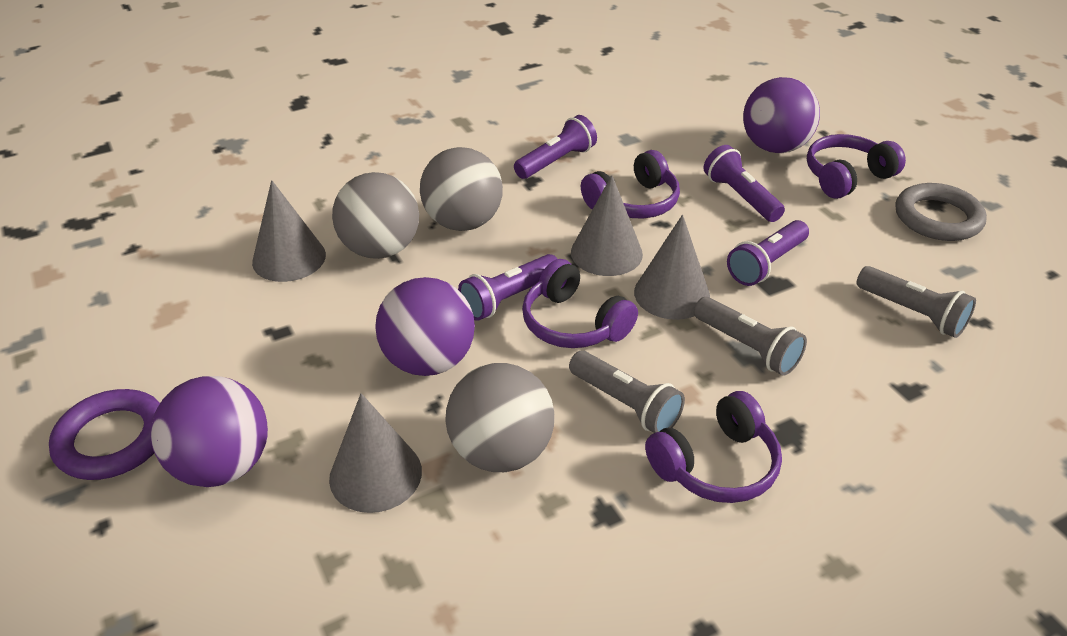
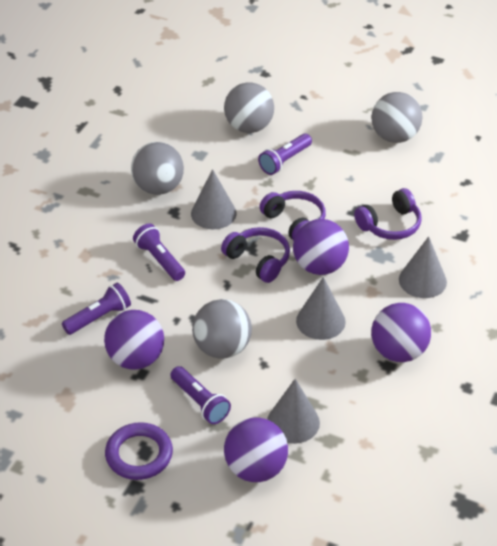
grey ball: [332,172,419,259] [420,147,503,231] [445,363,554,472] = 3 -> [131,142,184,195] [192,299,252,359] [224,82,274,133] [371,92,422,143] = 4
grey flashlight: [569,351,685,433] [694,297,807,375] [857,266,976,338] = 3 -> none = 0
grey ring: [895,183,987,241] = 1 -> none = 0
purple ball: [151,376,268,487] [375,277,475,376] [743,77,820,153] = 3 -> [104,310,164,370] [224,418,288,482] [293,219,349,275] [371,303,431,362] = 4
purple headphones: [522,259,638,348] [581,150,680,218] [645,391,782,503] [807,134,906,199] = 4 -> [221,227,290,283] [260,191,326,241] [354,188,421,240] = 3

